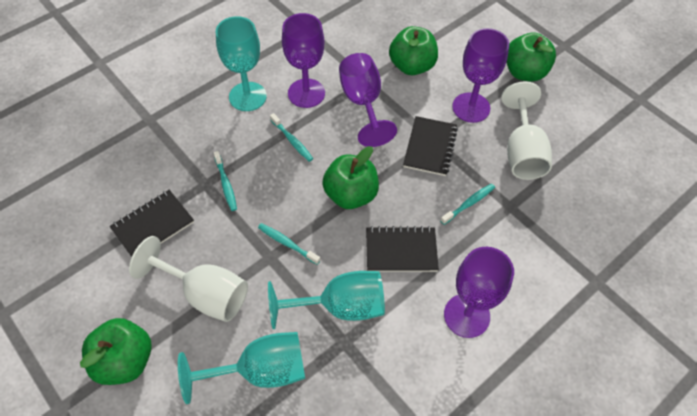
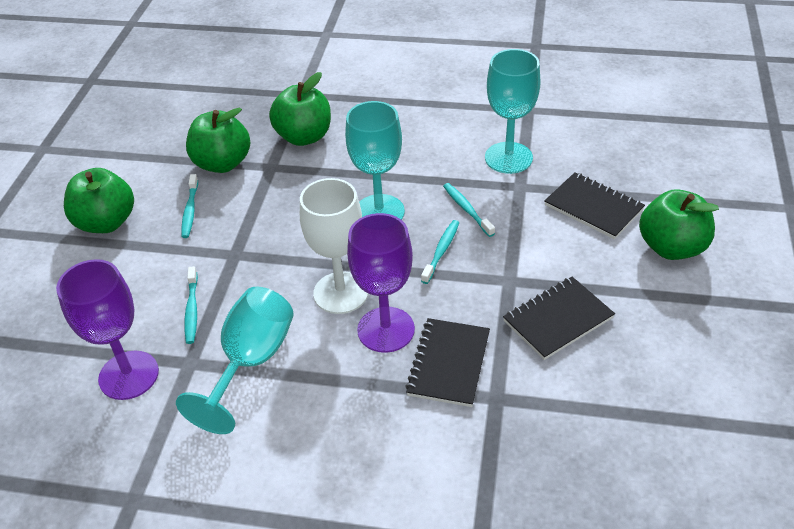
purple goblet: [282,13,325,108] [339,53,397,147] [444,247,514,338] [452,28,509,123] = 4 -> [56,259,159,400] [347,213,415,353] = 2
white goblet: [129,236,248,322] [501,82,552,180] = 2 -> [300,178,368,314] = 1

